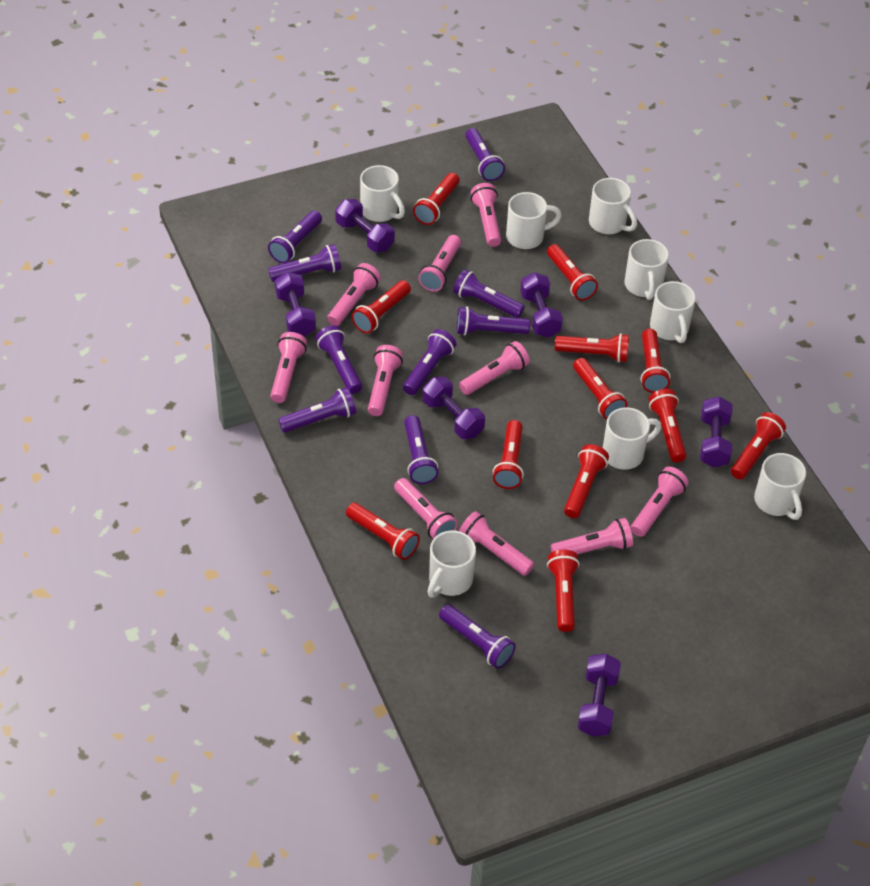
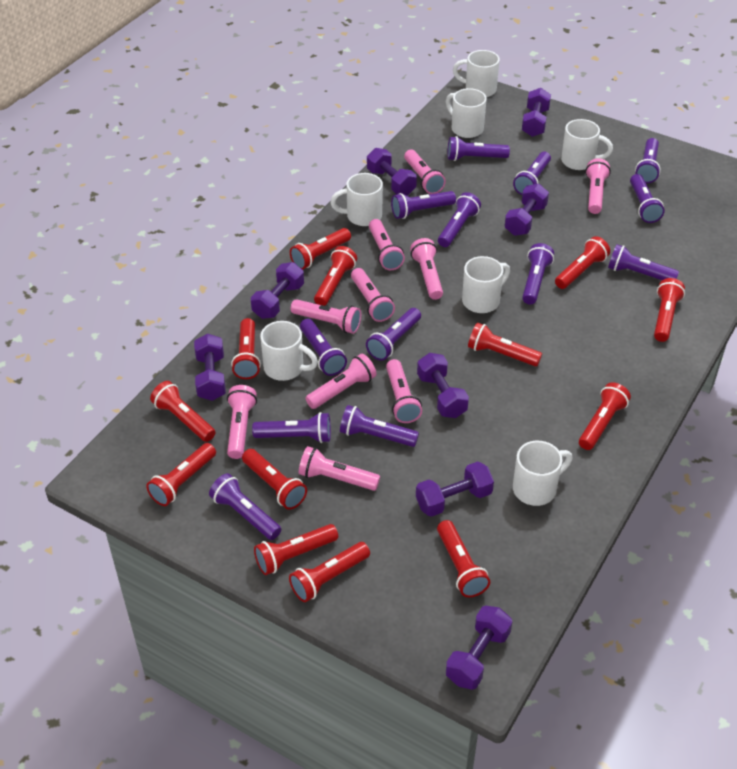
purple dumbbell: [275,272,316,337] [335,199,395,252] [423,377,485,439] [520,272,563,338] [578,654,621,736] [700,397,733,467] = 6 -> [194,334,226,401] [251,262,304,319] [367,148,417,196] [416,461,494,517] [417,353,469,418] [446,606,512,690] [504,184,549,236] [522,88,551,137] = 8
purple flashlight: [268,211,322,263] [268,244,341,282] [278,387,356,433] [315,325,362,394] [403,329,456,395] [404,415,438,484] [439,604,516,669] [453,269,525,318] [457,307,530,335] [465,128,505,181] = 10 -> [209,473,281,540] [252,412,331,443] [300,319,347,376] [340,405,419,447] [366,308,421,361] [391,191,456,219] [438,192,481,247] [447,136,510,161] [513,152,551,195] [522,243,554,305] [608,244,679,280] [630,174,665,223] [635,138,661,183] = 13
red flashlight: [346,503,420,560] [351,280,411,333] [413,173,459,225] [493,420,524,489] [547,244,598,301] [547,550,579,632] [555,333,629,363] [564,444,609,518] [573,358,627,419] [641,329,670,393] [649,389,686,462] [731,412,786,479] = 12 -> [146,443,216,506] [150,381,216,442] [231,318,261,379] [242,449,307,510] [254,524,338,575] [289,542,370,602] [290,228,351,270] [314,246,357,306] [437,520,490,597] [468,322,542,366] [555,236,610,289] [579,382,631,450] [654,278,685,342] = 13
white mug: [360,165,405,222] [427,531,476,597] [506,192,562,249] [589,178,637,234] [603,407,662,470] [625,239,669,300] [650,281,696,343] [754,453,806,520] = 8 -> [260,321,318,381] [330,173,383,226] [446,88,487,138] [453,50,500,97] [462,256,510,313] [513,441,573,506] [561,119,613,170] = 7

